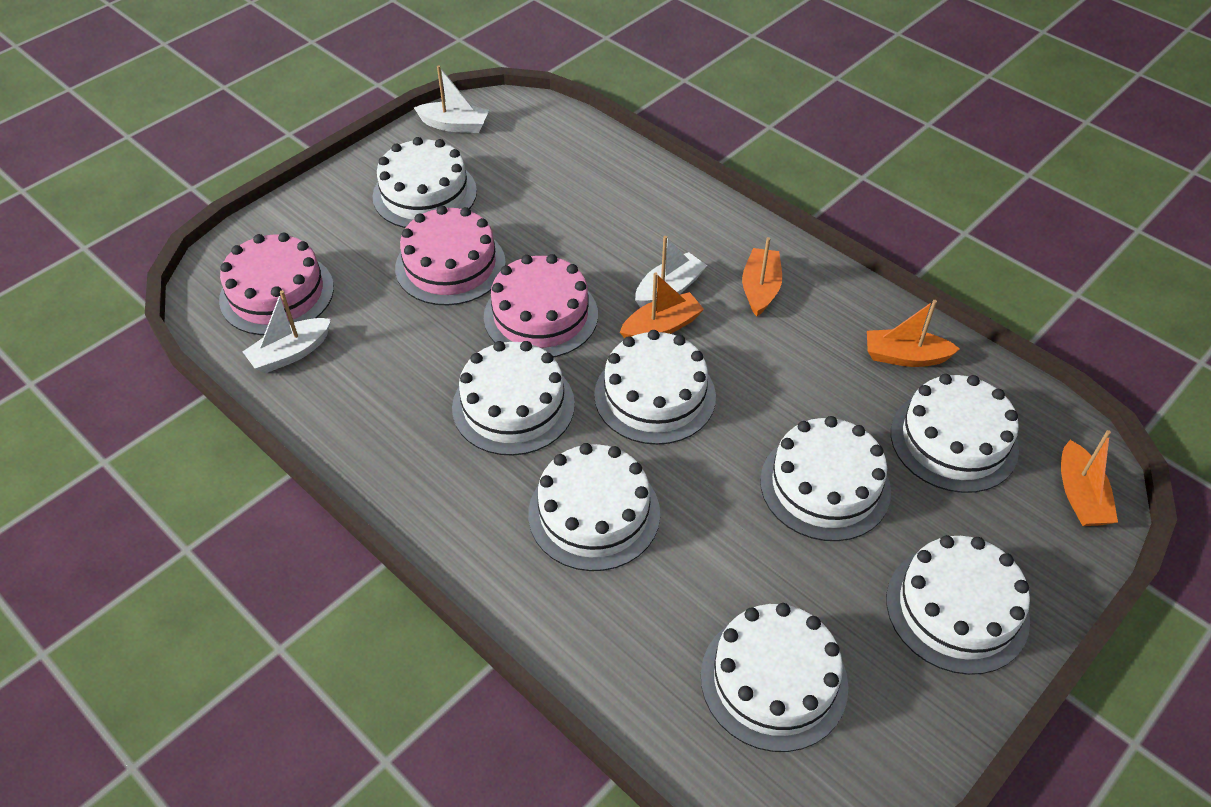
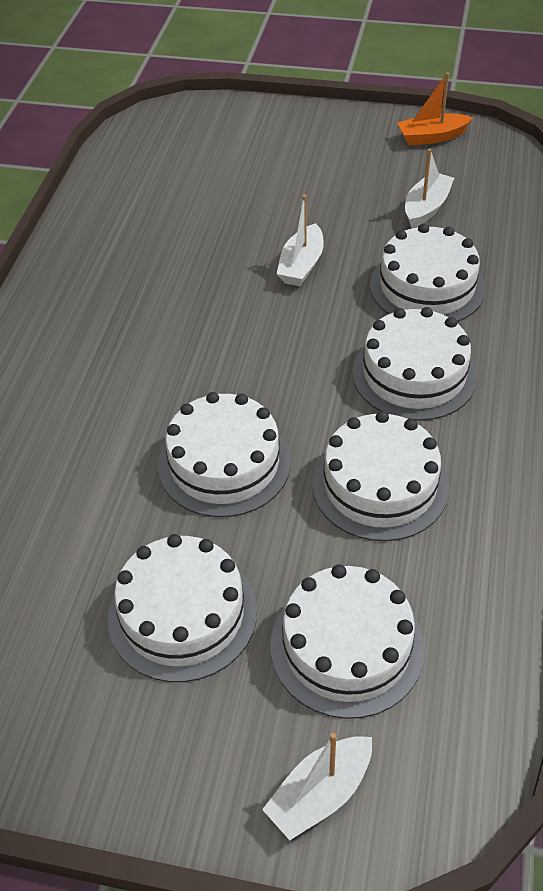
orange boat: [620,272,704,338] [742,237,782,317] [867,300,960,367] [1061,430,1118,526] = 4 -> [397,73,473,145] = 1
pink cake: [219,233,334,335] [395,206,506,305] [484,254,598,358] = 3 -> none = 0
white cake: [373,137,477,228] [452,341,575,456] [528,443,660,571] [594,330,716,445] [701,603,848,752] [760,416,891,541] [886,535,1030,675] [891,374,1019,493] = 8 -> [108,534,257,682] [158,392,291,517] [270,564,425,719] [312,411,449,541] [352,307,477,421] [370,224,486,322] = 6

